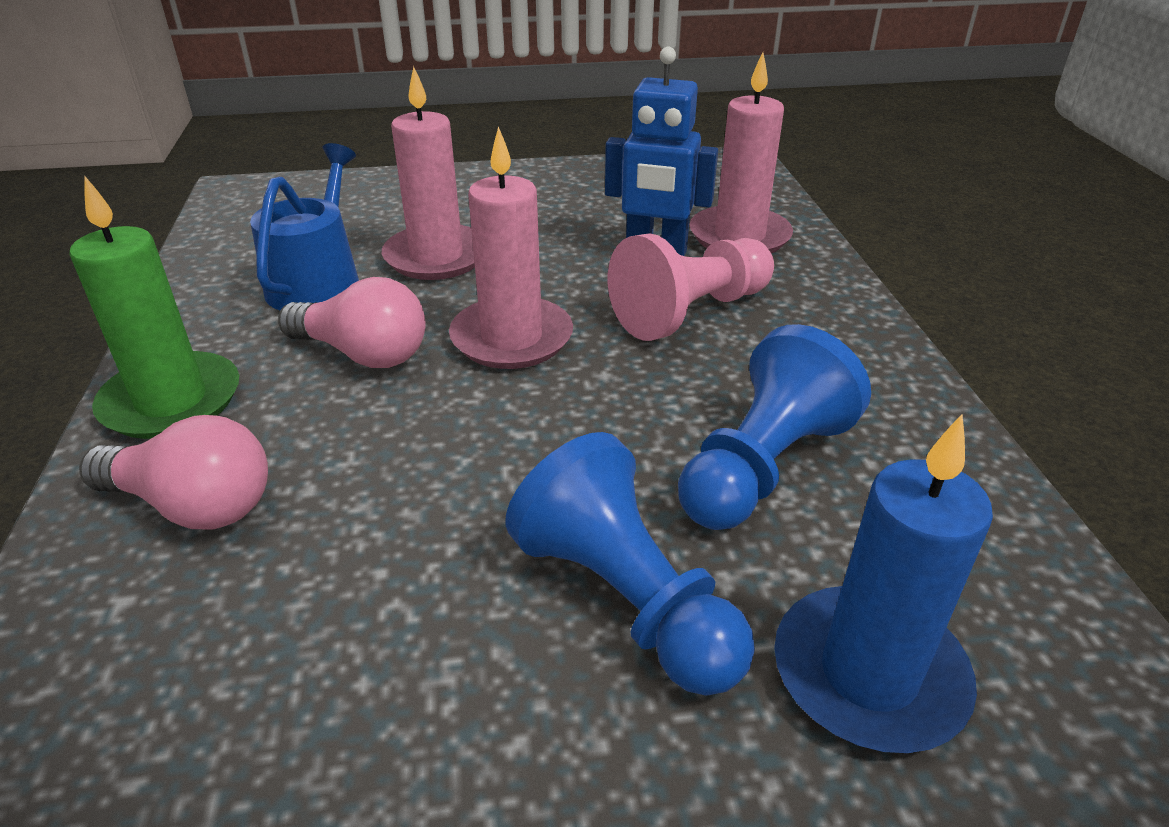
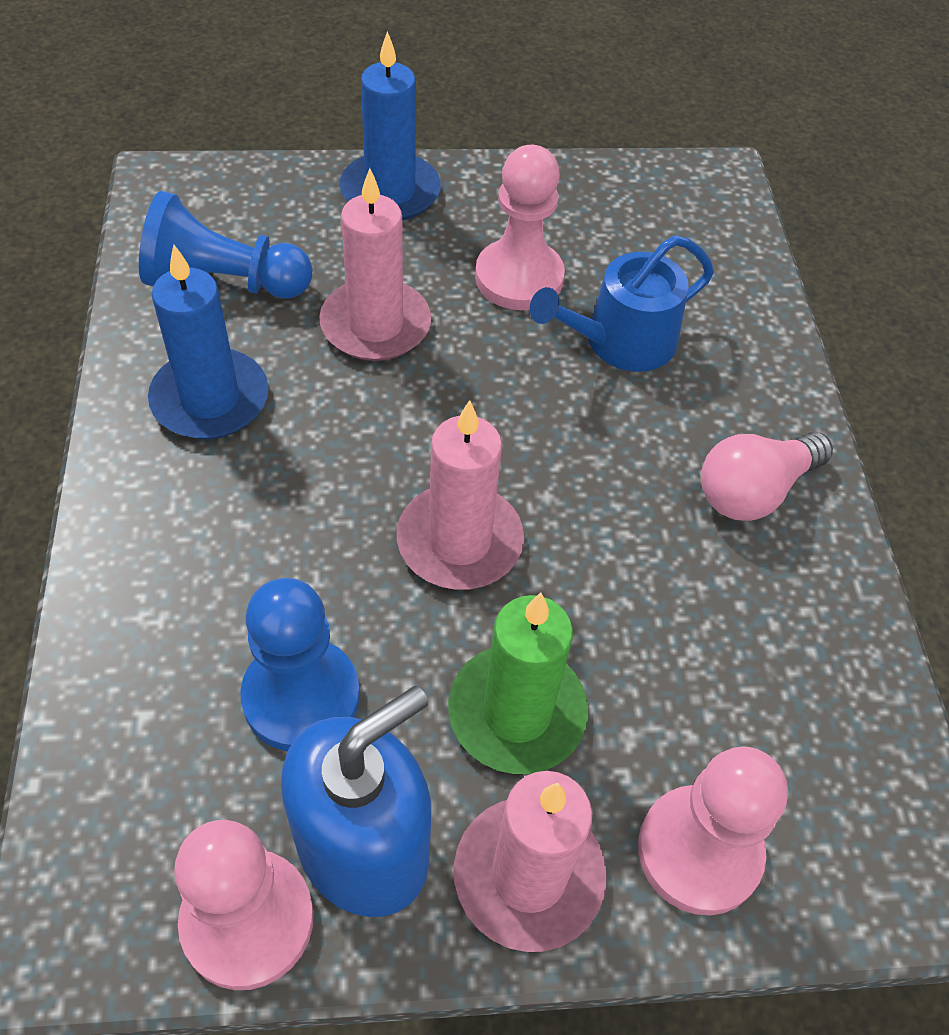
blue candle: [774,414,993,753] = 1 -> [148,245,268,439] [340,31,441,221] = 2
blue robot: [605,47,718,256] = 1 -> none = 0
blue soap dispenser: none = 0 -> [281,686,431,917] = 1
pink light bulb: [79,415,268,529] [278,277,425,368] = 2 -> [701,432,833,521] = 1
pink pawn: [608,233,774,341] = 1 -> [174,820,314,990] [475,145,565,310] [638,746,788,915] = 3

